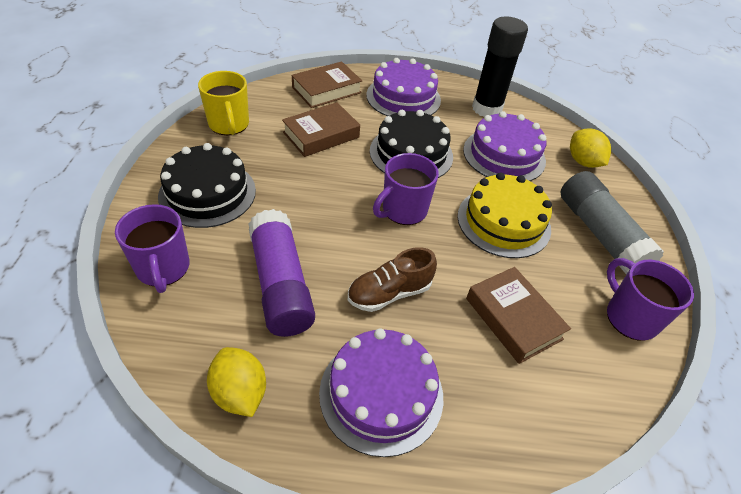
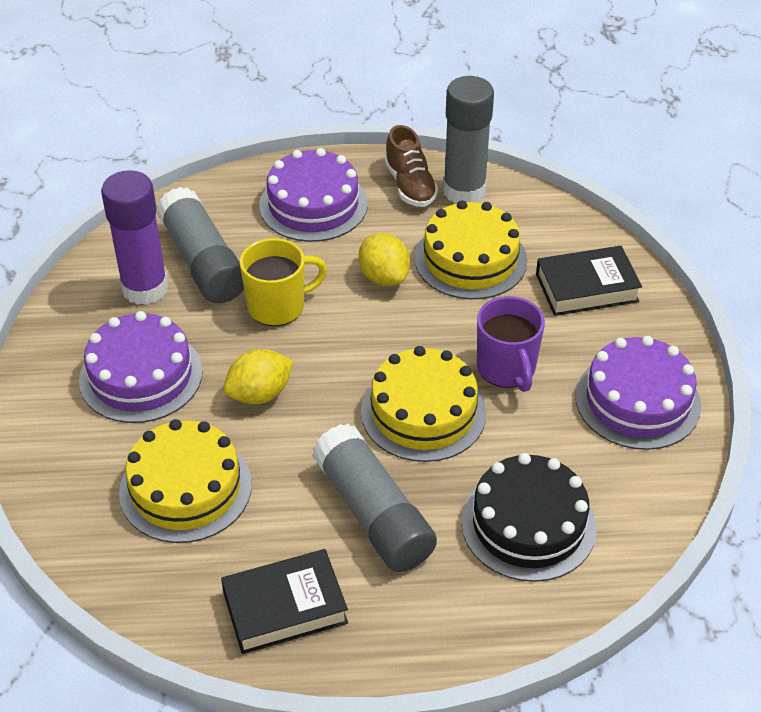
black book: none = 0 -> [221,549,348,654] [536,246,642,316] = 2
black cake: [158,143,256,228] [370,110,453,178] = 2 -> [461,453,597,582] = 1
black glue stick: [472,16,528,117] = 1 -> none = 0
brown book: [282,102,360,157] [292,61,362,108] [466,267,571,364] = 3 -> none = 0
grey glue stick: [560,171,664,275] = 1 -> [157,187,244,303] [312,424,437,572] [443,76,494,204] = 3
purple mug: [115,204,190,293] [373,153,439,225] [607,258,694,341] = 3 -> [477,296,545,392] = 1
yellow cake: [457,173,552,258] = 1 -> [119,419,252,543] [361,346,487,462] [414,200,527,299] = 3

